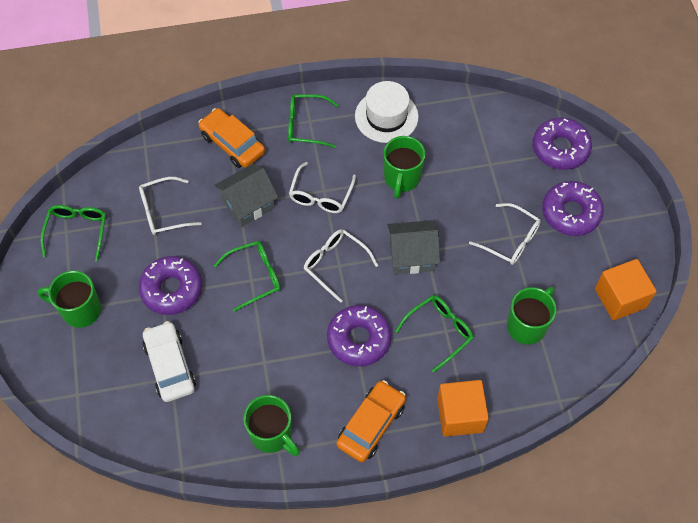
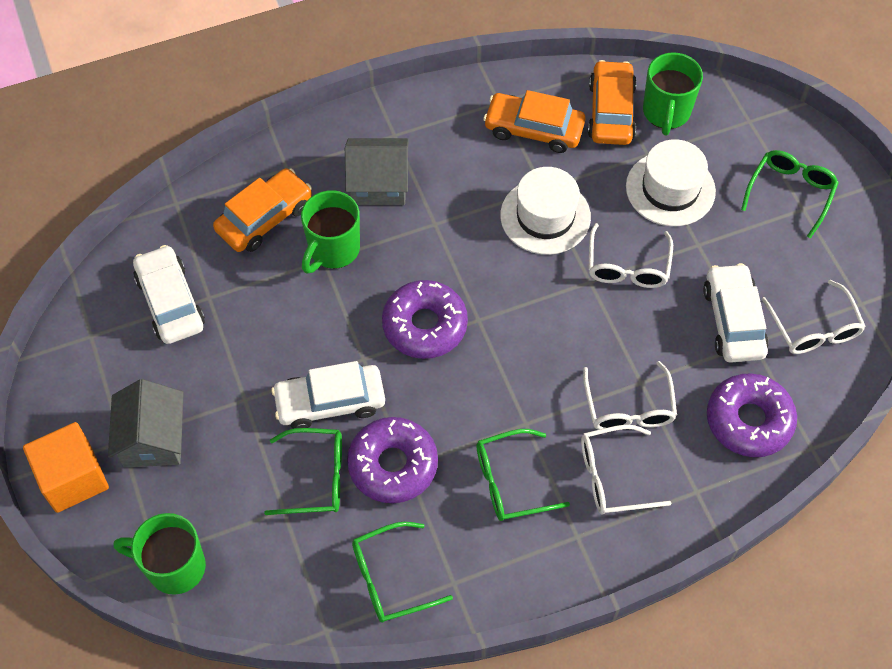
green mug: [38,271,101,328] [243,395,300,456] [383,136,425,199] [507,287,556,345] = 4 -> [113,513,206,595] [301,190,360,274] [643,52,703,136] = 3
orange car: [198,108,265,168] [336,380,406,462] = 2 -> [213,168,312,252] [483,90,585,153] [588,60,637,145] = 3
orange cube: [437,380,489,437] [595,259,657,321] = 2 -> [23,422,109,513] = 1
purple donut: [139,256,202,315] [327,305,391,366] [533,118,592,170] [542,181,604,236] = 4 -> [347,417,438,503] [382,280,468,359] [707,373,797,457] = 3
white car: [142,321,196,402] = 1 -> [133,245,205,344] [271,361,385,429] [703,263,769,363] = 3
white hat: [355,81,419,143] = 1 -> [500,167,591,255] [626,139,716,226] = 2

